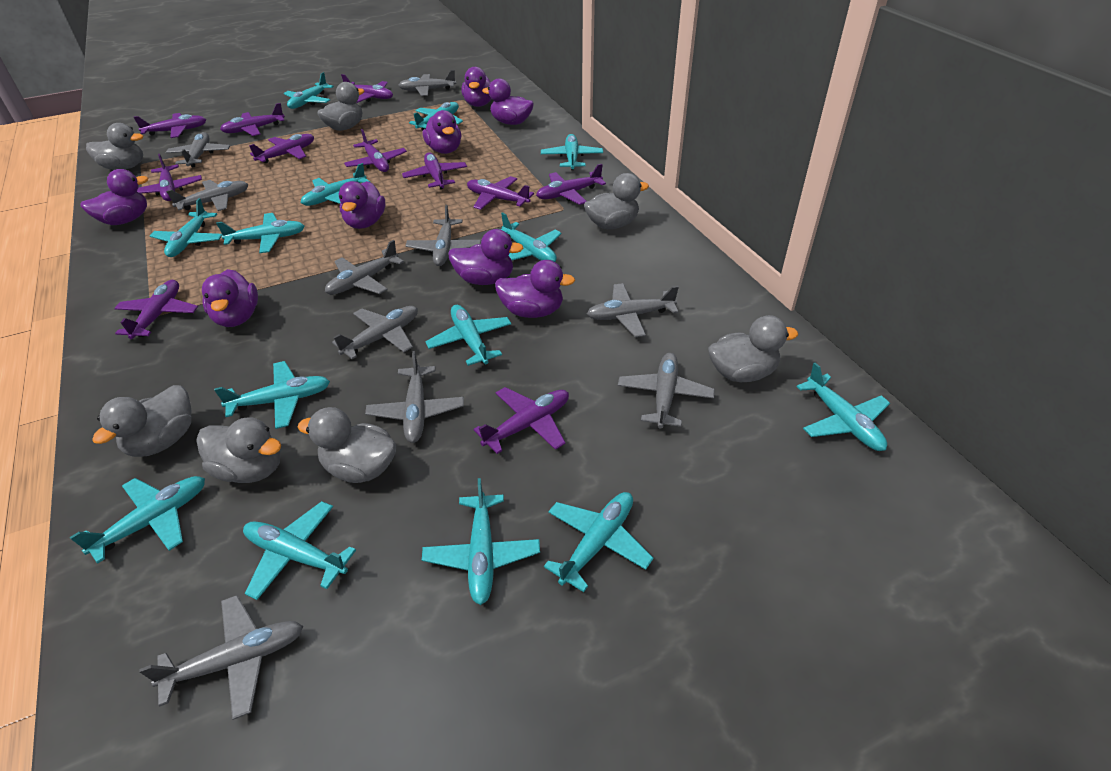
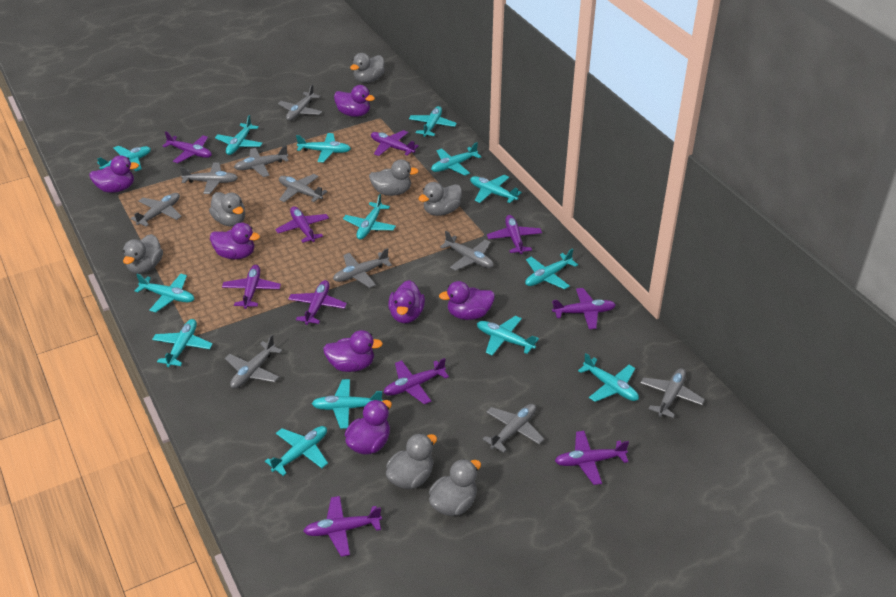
purple duck: [80,169,148,225] [202,269,258,327] [339,181,385,229] [423,110,461,154] [448,229,523,285] [462,67,491,107] [482,78,534,125] [495,260,575,318] = 8 -> [89,155,139,193] [210,223,260,259] [323,330,383,372] [334,85,375,117] [345,400,392,455] [388,280,425,323] [439,281,495,320] = 7
purple plane: [114,280,198,339] [134,113,206,138] [137,154,202,201] [220,103,285,136] [249,134,314,163] [341,74,393,103] [344,129,407,172] [402,153,467,189] [467,176,534,210] [473,387,569,454] [536,164,606,205] = 11 -> [162,131,212,163] [222,265,281,309] [275,206,329,243] [288,280,347,325] [303,496,382,557] [371,130,419,156] [383,358,449,405] [487,215,542,254] [552,288,616,329] [555,431,629,485] = 10

